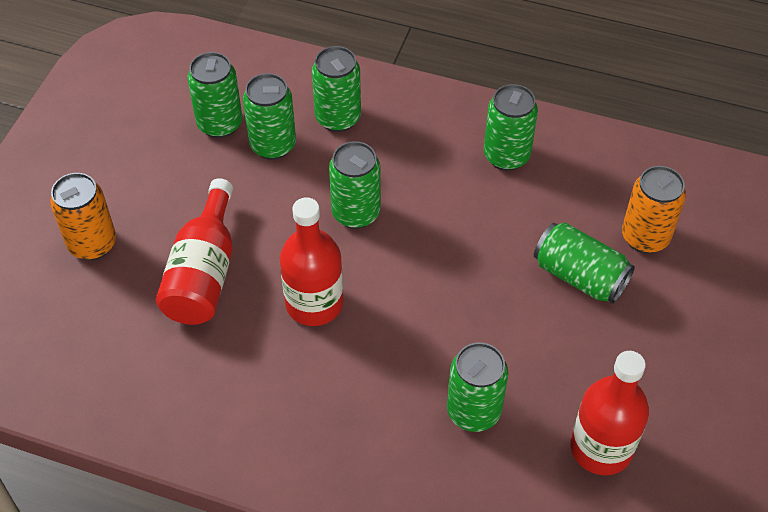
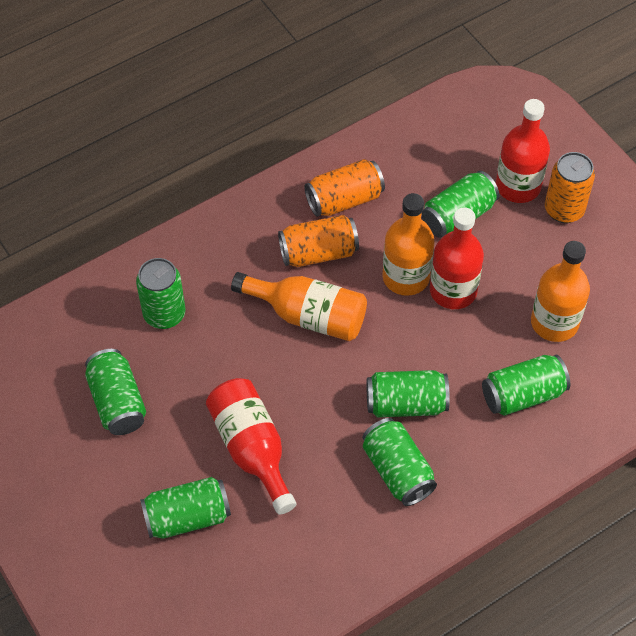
orange bottle: none = 0 -> [231,272,367,342] [382,193,434,296] [531,241,590,342] = 3
orange can: [50,173,116,260] [622,166,686,253] = 2 -> [278,215,359,267] [304,159,385,217] [545,152,595,223] = 3

